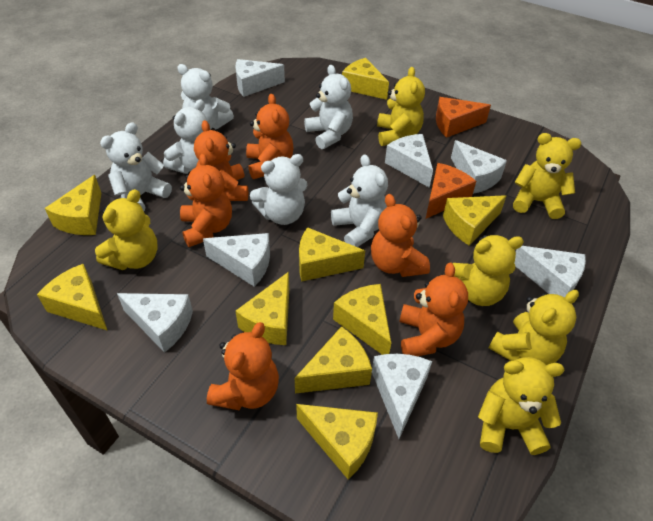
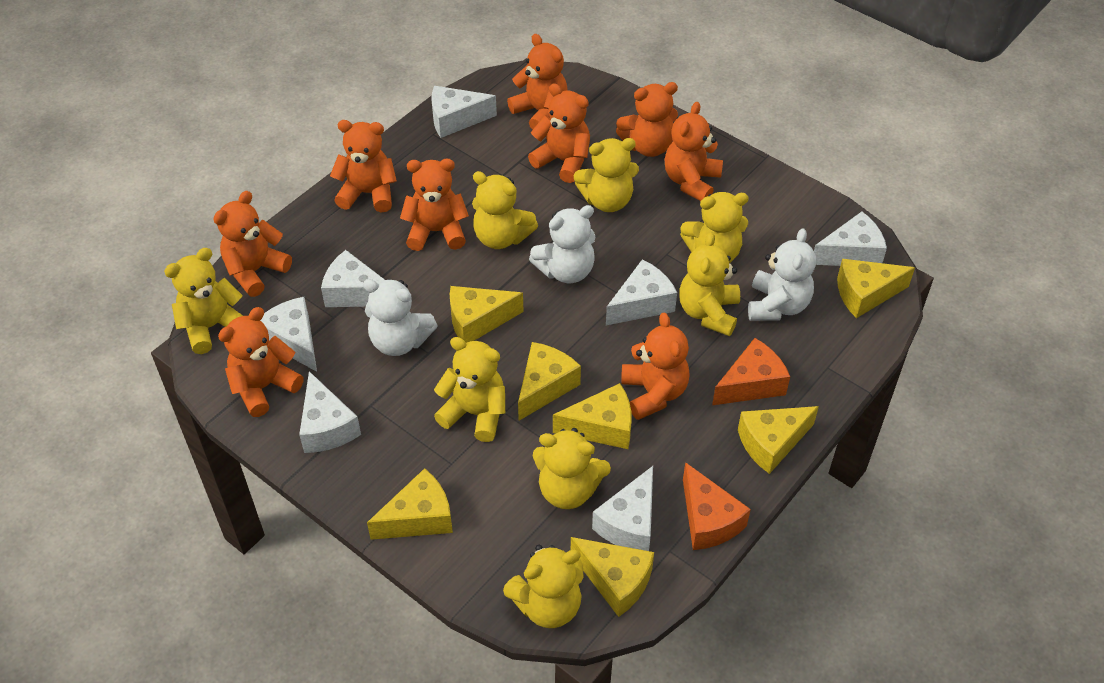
orange teddy bear: [180,154,232,247] [194,120,248,201] [207,322,279,410] [246,94,293,179] [371,194,430,277] [399,263,468,356] = 6 -> [213,191,292,297] [218,307,304,417] [330,120,397,212] [400,159,469,251] [507,34,568,130] [528,83,590,183] [616,82,678,157] [621,312,690,420] [664,102,723,201] = 9
white teddy bear: [100,122,172,211] [163,99,208,174] [177,64,234,129] [250,154,307,225] [304,65,353,149] [331,154,388,247] = 6 -> [363,279,438,356] [529,205,596,283] [748,228,816,321] = 3
yellow cheese: [37,264,108,331] [45,175,101,235] [236,272,289,345] [295,326,372,394] [296,404,378,479] [299,227,365,282] [333,284,391,355] [342,58,389,100] [443,195,506,246] = 9 -> [367,468,453,540] [450,286,523,343] [518,342,581,421] [553,383,632,449] [571,537,654,617] [738,406,819,474] [837,259,915,318] = 7
yellow teddy bear: [95,189,158,270] [377,67,425,146] [453,235,524,306] [478,357,564,455] [489,290,579,365] [513,133,581,219] = 6 -> [164,248,243,354] [434,337,505,442] [472,171,538,249] [503,545,584,628] [533,428,611,509] [574,138,639,212] [679,232,740,336] [680,192,749,263] = 8

